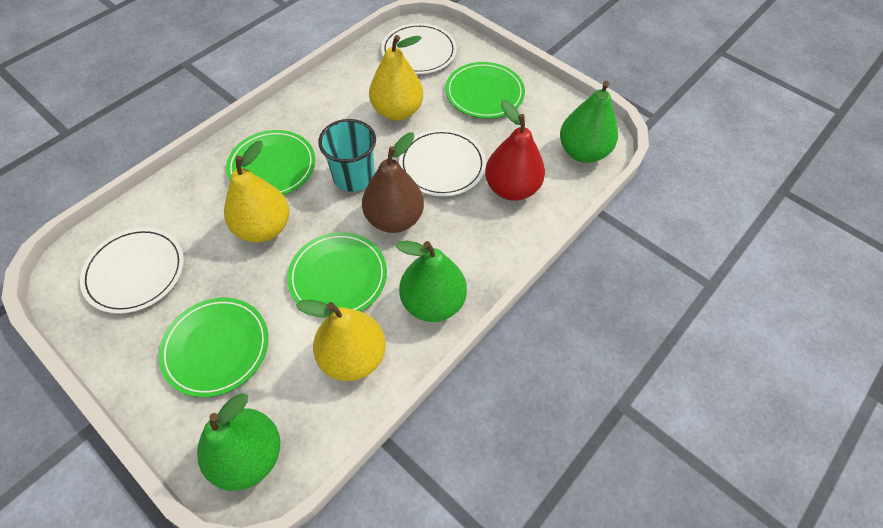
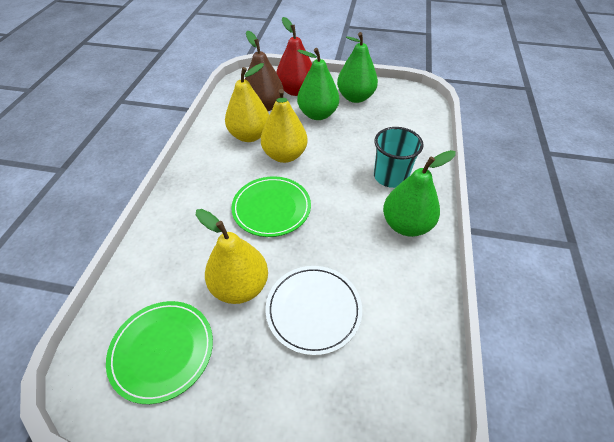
green plate: [159,298,268,397] [226,130,315,195] [287,232,387,318] [445,62,525,118] = 4 -> [106,301,213,404] [231,176,311,237] = 2
white plate: [80,228,184,314] [381,23,457,74] [399,129,486,196] = 3 -> [266,266,362,356] = 1

